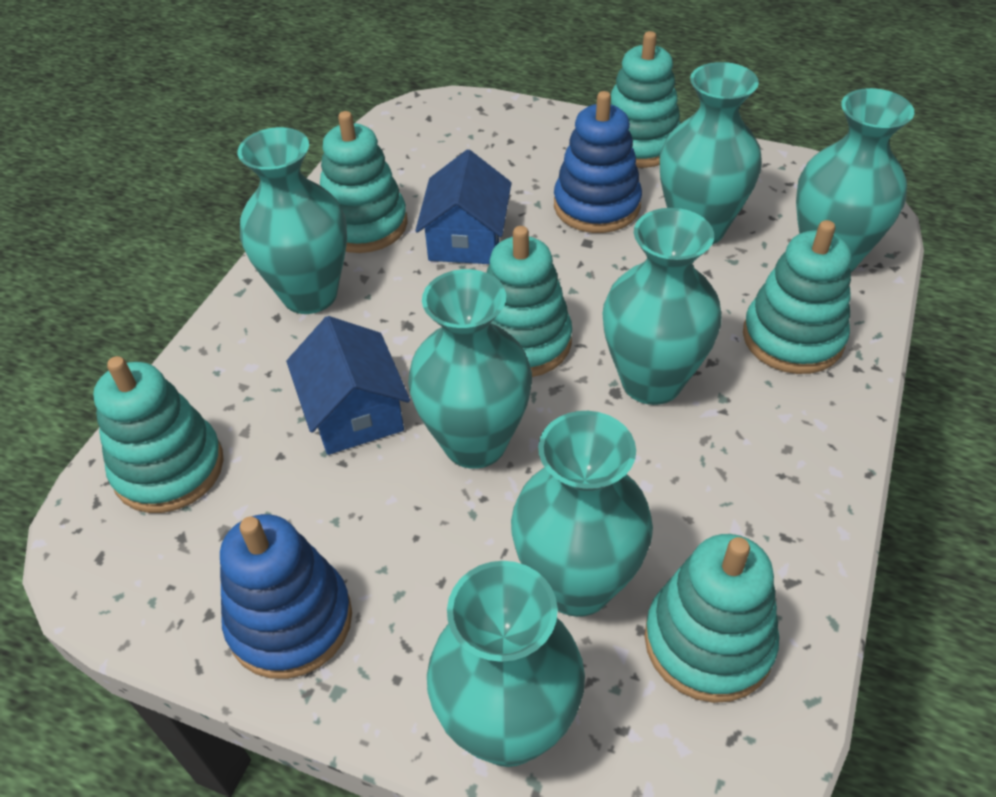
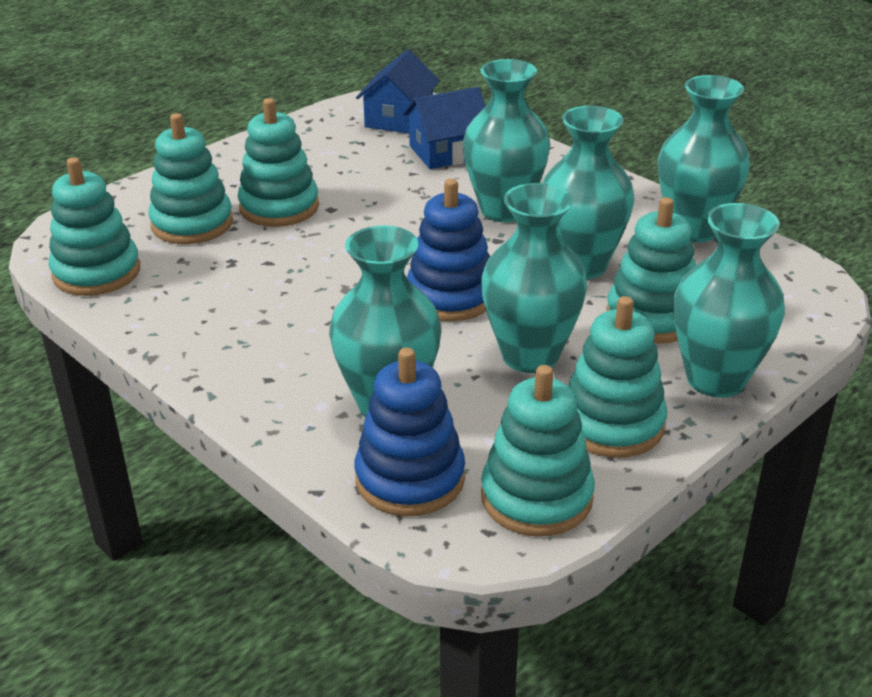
turquoise vase: [238,127,347,314] [408,269,532,469] [427,561,585,767] [511,411,653,617] [603,208,721,405] [660,62,762,244] [796,88,914,272] = 7 -> [329,225,441,417] [462,59,550,222] [481,183,587,373] [542,106,634,279] [658,75,750,242] [673,203,785,398] = 6

